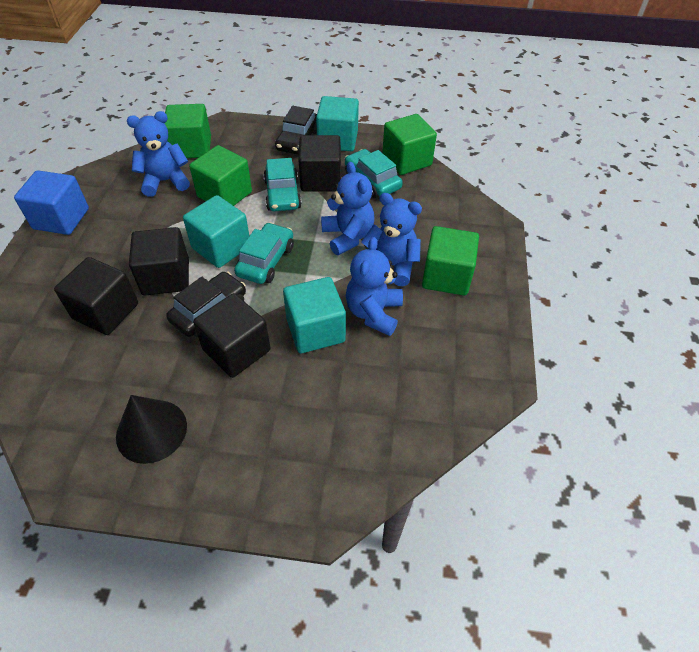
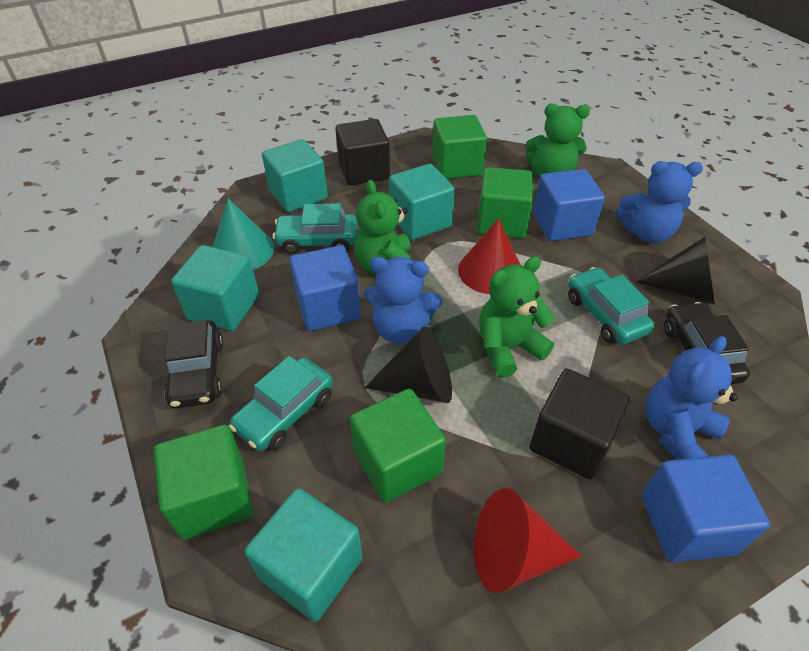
black cone: [116,395,187,464] = 1 -> [364,327,452,403] [635,236,715,305] = 2
black cube: [54,257,138,335] [129,227,189,295] [193,293,270,378] [299,135,341,192] = 4 -> [335,119,390,186] [529,369,629,479] = 2
blue cube: [14,170,89,235] = 1 -> [290,245,361,331] [533,169,605,241] [642,454,770,562] = 3
blue teddy bear: [127,111,190,197] [321,162,374,255] [346,237,403,336] [361,193,422,286] = 4 -> [364,257,442,344] [616,161,703,243] [645,336,738,460] = 3
green teddy bear: none = 0 -> [355,180,418,275] [479,256,555,378] [525,103,590,176] = 3
red cone: none = 0 -> [458,218,520,294] [474,488,582,593] = 2
turquoise cone: none = 0 -> [213,198,274,270] = 1
turquoise cube: [183,195,249,268] [283,277,346,353] [316,96,359,151] = 3 -> [171,245,259,331] [245,488,363,622] [262,139,328,212] [389,164,455,240] = 4

